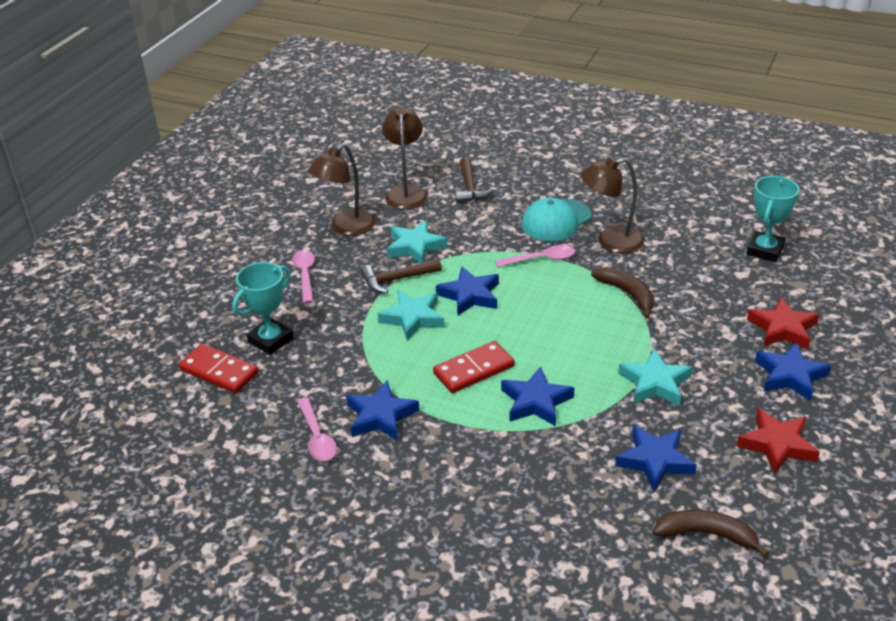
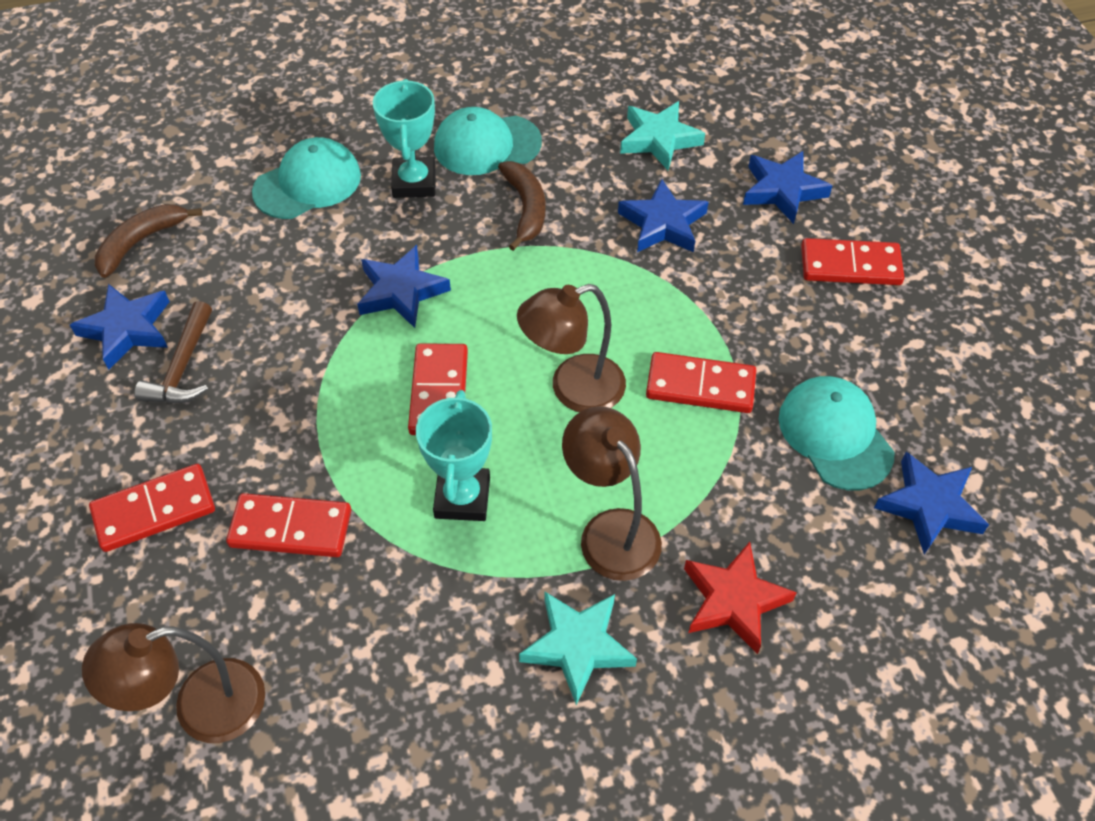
brown hammer: [361,258,442,294] [455,157,494,203] = 2 -> [135,301,212,403] = 1
pink spoon: [292,250,315,304] [297,397,337,461] [495,245,575,267] = 3 -> none = 0
red domino: [179,344,259,394] [433,341,515,393] = 2 -> [89,464,215,552] [226,493,351,557] [408,343,468,435] [646,352,756,413] [801,238,904,285] = 5
red star: [737,408,820,475] [747,297,819,350] = 2 -> [684,542,797,654] = 1
turquoise cap: [522,198,591,241] = 1 -> [252,137,361,219] [434,107,542,175] [779,376,895,490] = 3
turquoise star: [377,290,445,341] [387,220,448,263] [618,348,692,406] = 3 -> [519,591,637,705] [620,101,705,170] = 2

